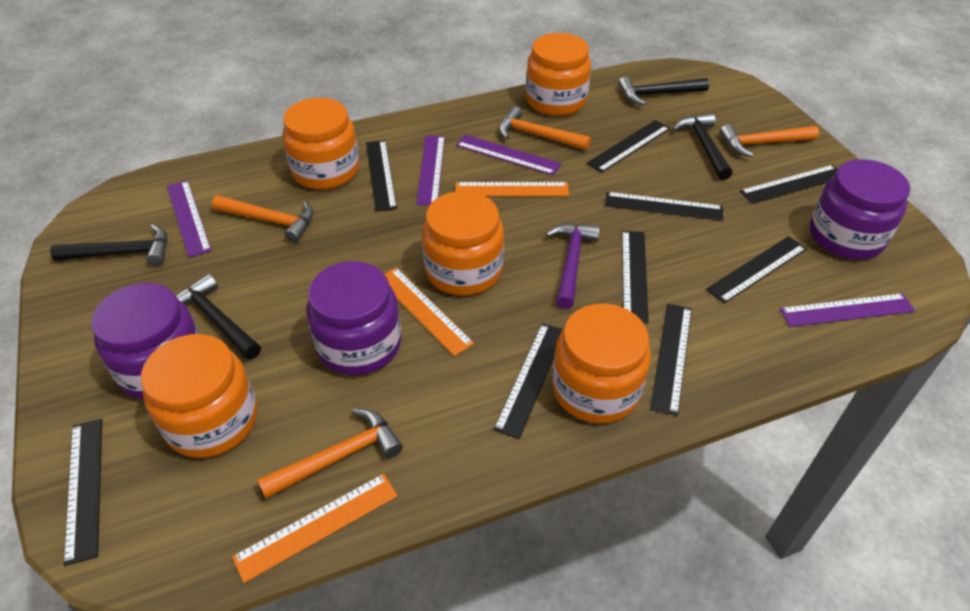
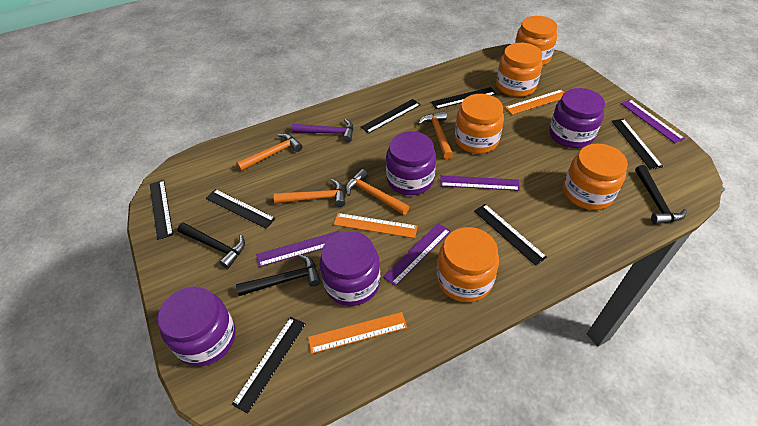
black hammer: [50,224,167,266] [176,274,261,359] [618,76,709,105] [673,113,733,180] = 4 -> [177,223,245,269] [236,254,321,296] [635,165,687,224] = 3
black ruler: [64,419,102,566] [366,140,397,212] [493,323,563,439] [587,120,670,173] [605,192,723,221] [622,231,649,323] [650,304,692,416] [706,236,807,304] [740,165,837,204] = 9 -> [150,180,173,240] [206,189,276,229] [232,317,305,414] [361,99,421,134] [431,87,496,109] [474,204,547,266] [612,119,663,170] = 7
purple jar: [91,283,200,400] [307,261,402,375] [810,159,910,260] = 3 -> [157,286,235,366] [320,231,380,306] [386,131,436,195] [549,88,605,148] = 4

